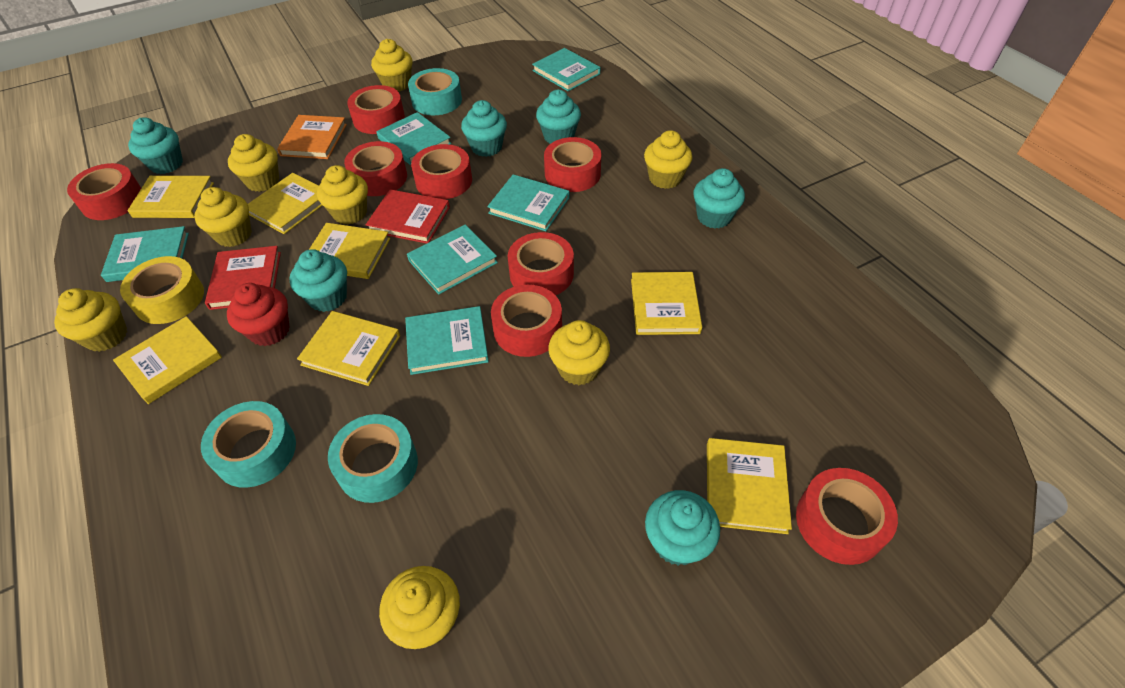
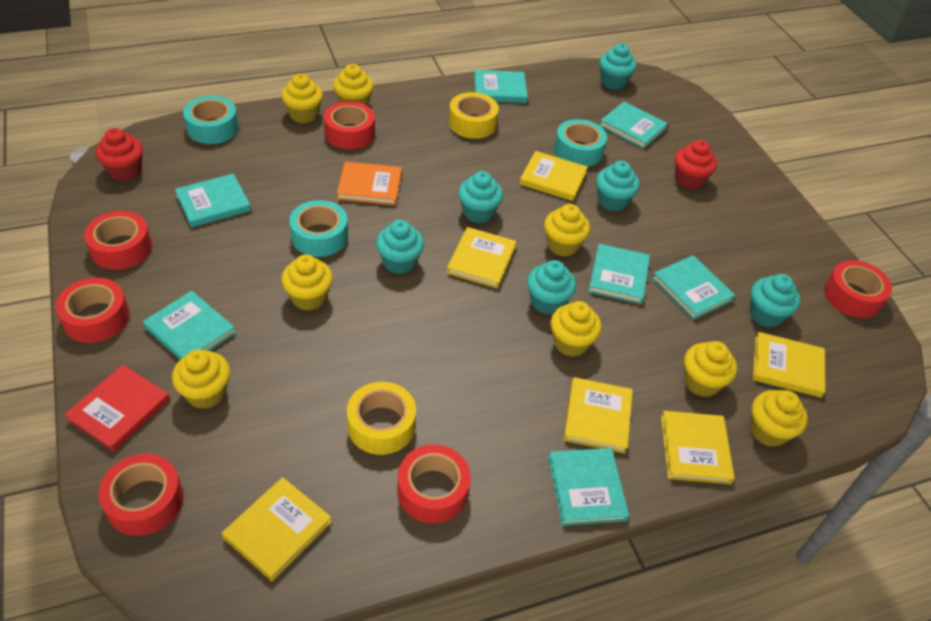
red book: [205,246,281,310] [366,189,450,244] = 2 -> [64,365,170,452] = 1
red cupcake: [227,283,290,346] = 1 -> [95,128,143,181] [675,140,717,190] = 2
red tape: [67,163,141,220] [344,141,407,196] [347,85,405,134] [411,144,472,199] [491,285,562,357] [508,232,574,295] [544,137,601,192] [796,468,898,565] = 8 -> [55,278,130,343] [84,211,152,270] [98,454,184,536] [324,101,375,149] [397,445,471,524] [824,260,892,318] = 6
turquoise book: [101,226,189,282] [376,112,451,165] [405,306,489,375] [407,225,498,295] [487,174,569,231] [532,48,600,91] = 6 -> [143,291,236,360] [175,174,251,227] [474,70,528,103] [548,448,629,526] [588,244,650,304] [599,102,668,149] [652,255,735,320] = 7
yellow book: [113,316,222,404] [127,176,214,218] [248,173,323,234] [297,311,400,386] [309,223,390,279] [631,272,702,335] [707,438,792,534] = 7 -> [222,477,332,581] [447,227,516,289] [520,151,588,201] [563,377,633,453] [661,411,735,484] [753,332,825,397] = 6
yellow tape: [120,256,204,324] = 1 -> [347,382,416,455] [449,92,499,139] = 2

